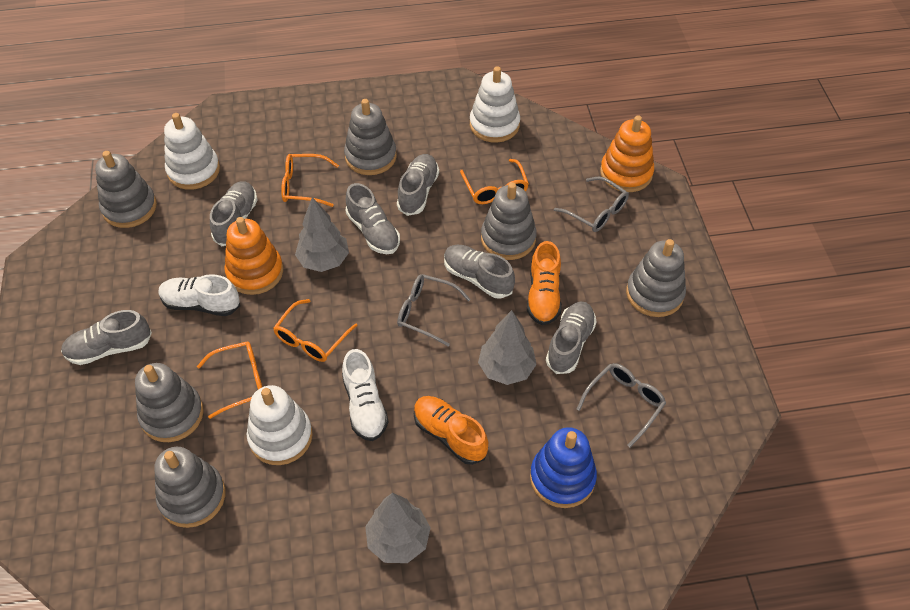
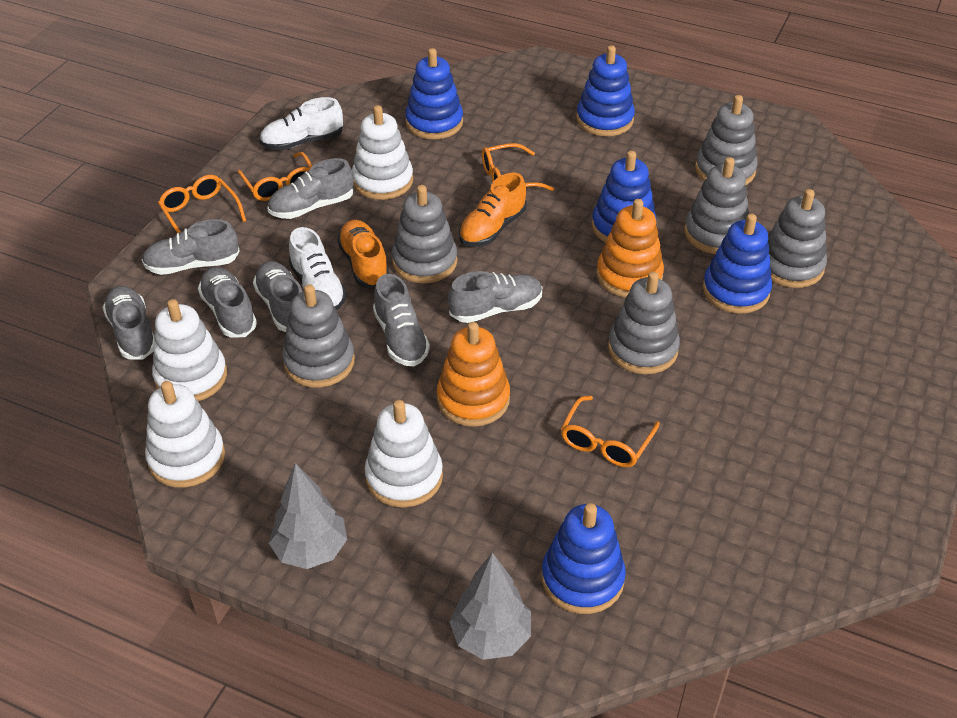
blue stacking toy: [530,427,597,508] = 1 -> [405,48,463,139] [541,503,626,614] [576,45,635,136] [592,151,656,243] [703,214,772,314] = 5
grey glasses: [397,274,471,346] [554,177,629,232] [577,363,666,447] = 3 -> none = 0
grey shoe: [61,310,152,365] [210,181,258,246] [345,183,400,254] [397,154,439,216] [444,245,515,298] [546,301,596,374] = 6 -> [103,286,155,360] [142,219,240,275] [198,267,257,337] [253,261,303,332] [267,158,354,219] [373,274,430,366] [448,271,542,323] = 7
grey tree: [295,197,349,272] [365,493,431,563] [478,310,537,385] = 3 -> [269,463,347,569] [449,552,531,660] = 2
white stacking toy: [164,113,220,190] [247,385,313,465] [470,66,520,143] = 3 -> [145,381,225,488] [152,299,227,401] [352,105,413,200] [365,400,443,508] = 4

